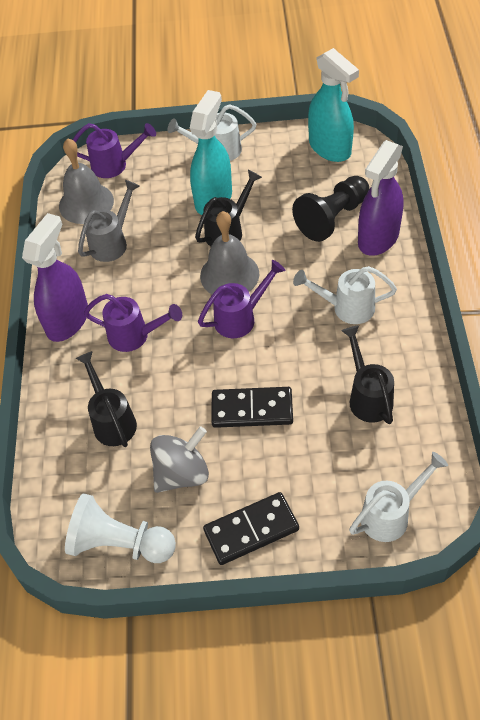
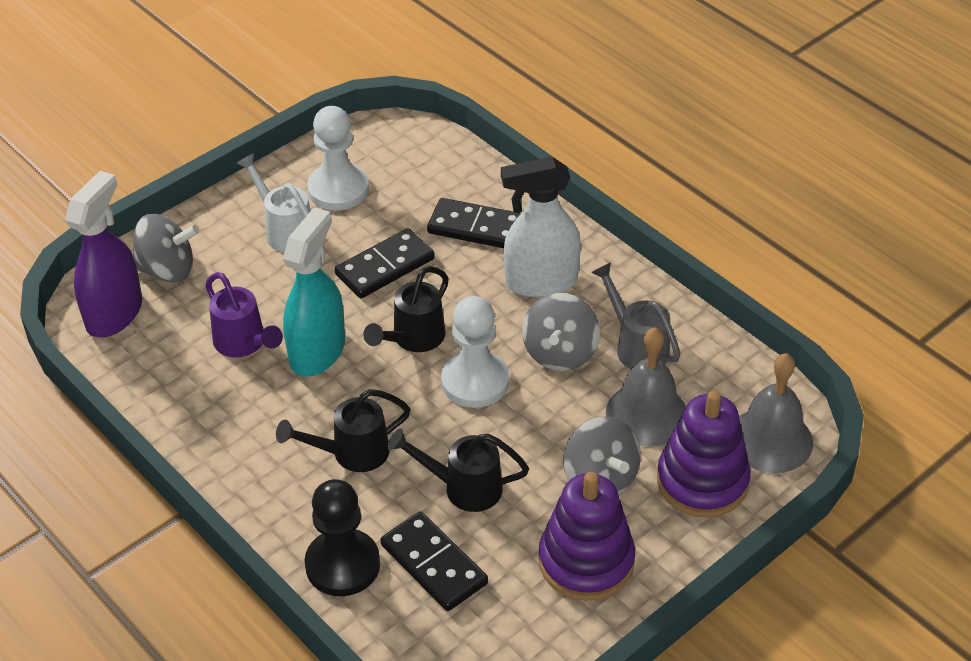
black domino: [203,492,299,565] [211,387,293,428] = 2 -> [335,228,435,298] [381,511,488,611] [427,198,521,248] = 3
grey spinning top: [150,426,209,493] = 1 -> [132,214,199,283] [522,293,600,371] [563,417,641,494] = 3
purple spray bottle: [22,213,88,342] [358,140,403,256] = 2 -> [65,171,142,337] = 1
purple stacking toy: none = 0 -> [539,472,635,601] [657,390,751,518] = 2
purple watering can: [73,123,156,178] [84,294,182,352] [198,260,286,338] = 3 -> [205,272,283,358] = 1
turquoise spray bottle: [190,90,232,215] [308,48,359,162] = 2 -> [283,207,345,377] = 1
white pawn: [65,493,176,563] = 1 -> [307,106,369,211] [441,296,509,408] = 2
white spray bottle: none = 0 -> [501,157,581,297] = 1
white watering can: [168,104,256,161] [293,266,397,324] [349,452,448,542] = 3 -> [236,153,311,253] = 1

